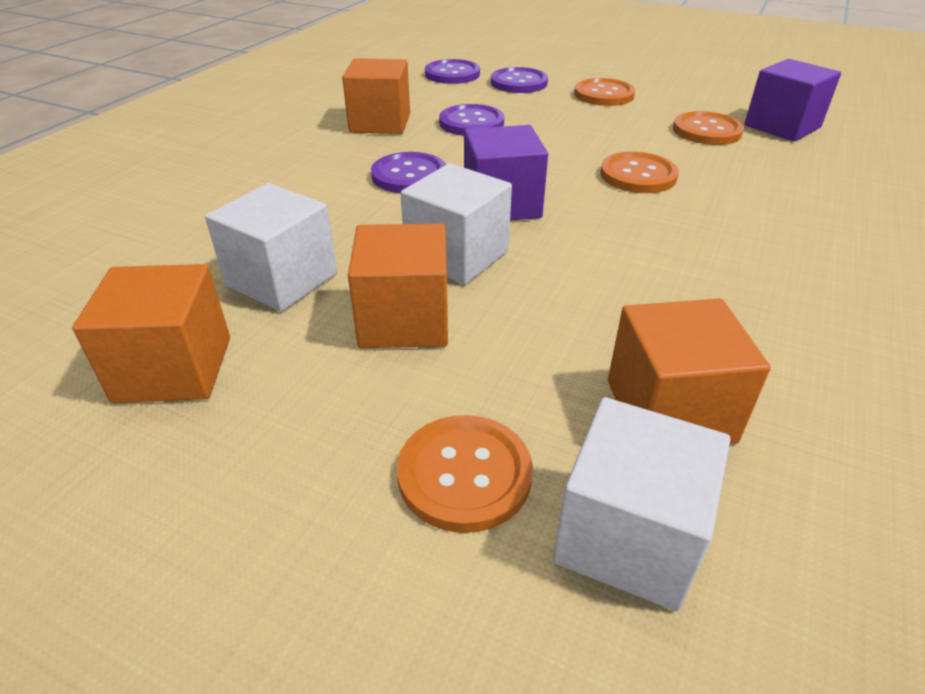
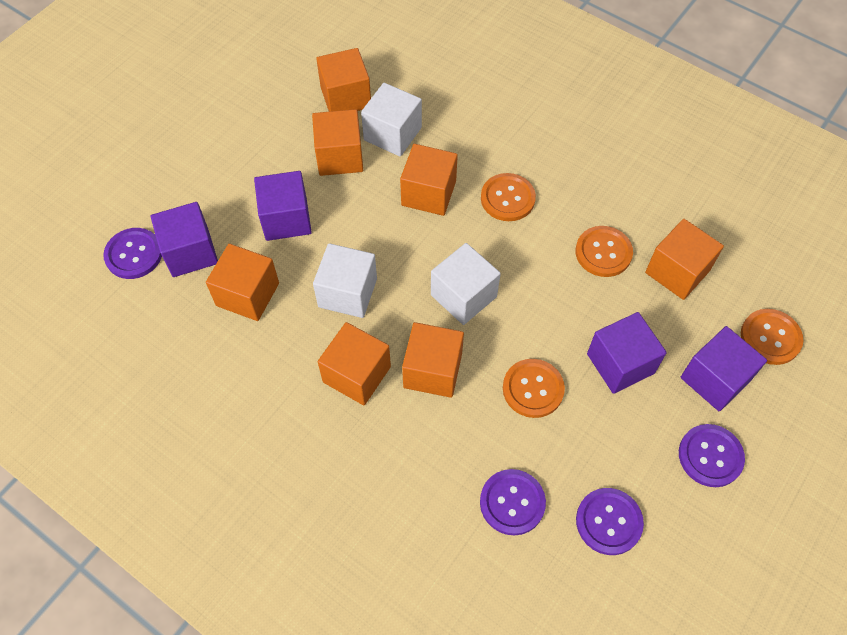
orange cube: [72,264,230,403] [342,58,410,134] [348,224,448,348] [608,299,771,444] = 4 -> [206,244,279,321] [312,109,363,176] [316,48,371,112] [318,322,391,405] [400,144,458,216] [402,322,464,398] [645,219,724,300] = 7
purple cube: [464,125,548,220] [744,59,841,142] = 2 -> [151,202,218,277] [254,171,312,241] [587,312,667,394] [681,326,767,411] = 4

